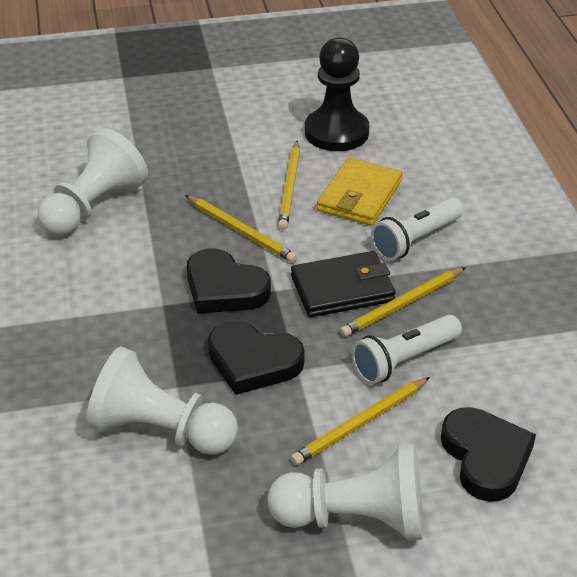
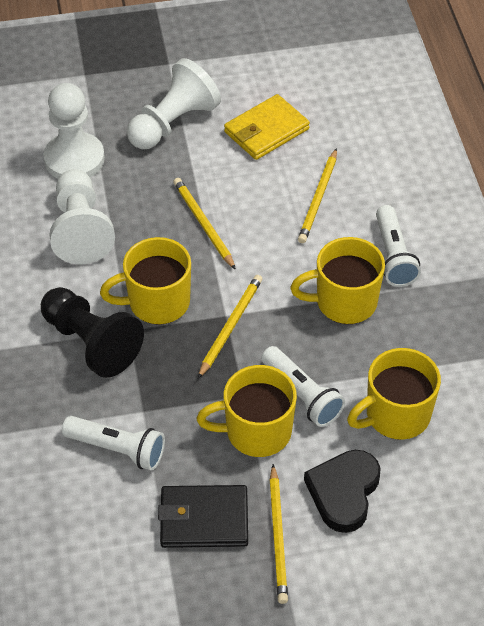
black heart: [187,248,271,314] [208,321,305,395] [441,407,536,502] = 3 -> [304,450,381,533] = 1
white flashlight: [352,315,462,384] [371,198,463,261] = 2 -> [62,416,165,470] [261,346,345,427] [376,205,421,287] = 3
yellow mug: none = 0 -> [100,237,191,325] [197,365,297,457] [290,237,385,324] [347,348,441,440] = 4

